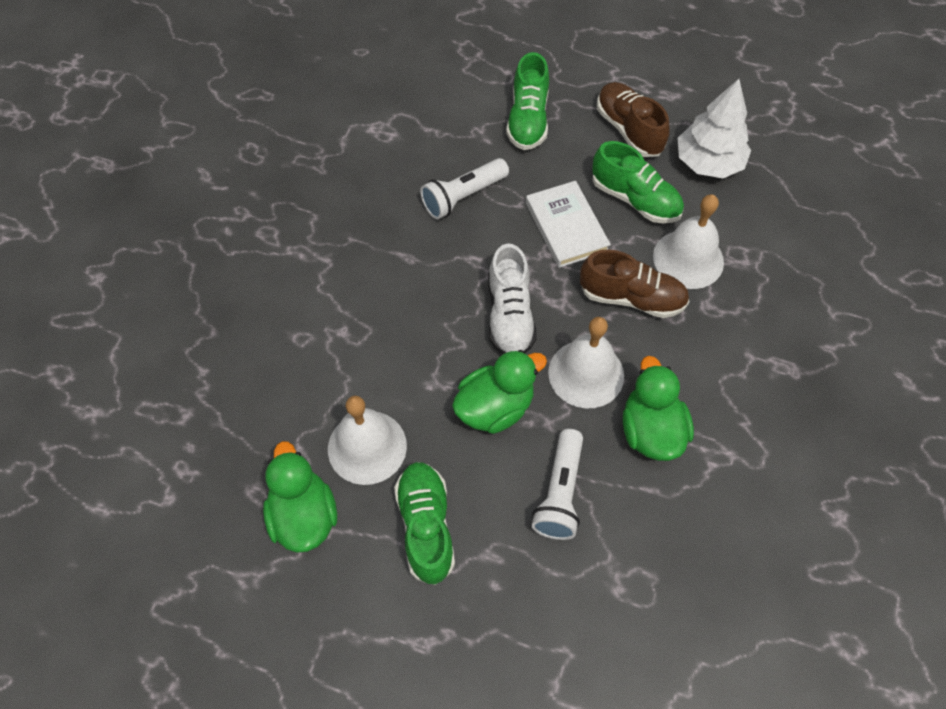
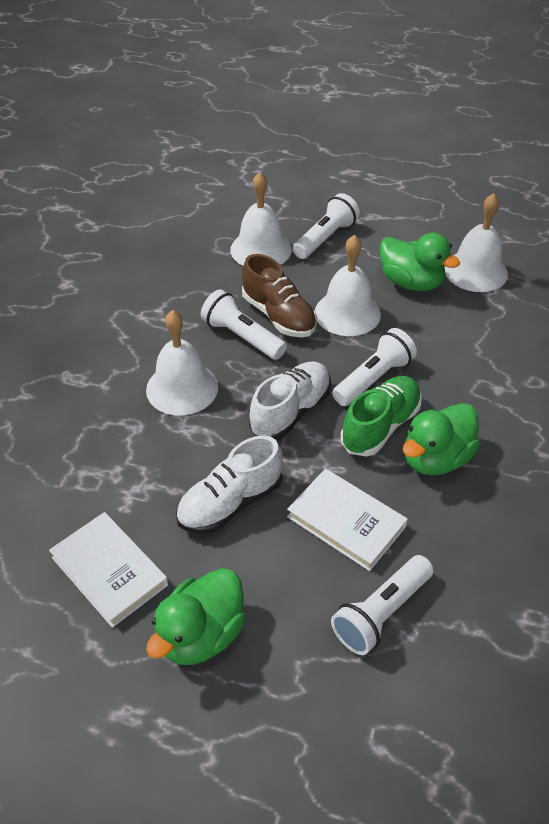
brown shoe: [580,249,689,318] [597,82,670,157] = 2 -> [242,254,317,337] = 1
green shoe: [394,462,455,585] [506,52,549,150] [592,141,684,223] = 3 -> [341,376,422,457] = 1
white bell: [328,396,407,485] [548,317,624,409] [653,194,724,289] = 3 -> [146,310,218,416] [230,172,292,266] [315,235,381,336] [445,193,508,292] = 4
white book: [526,181,611,268] = 1 -> [49,512,168,628] [287,469,408,571] = 2
white flashlight: [420,158,509,219] [532,429,583,540] = 2 -> [201,289,287,360] [293,193,360,259] [331,555,433,655] [332,328,417,406] = 4
white shoe: [488,243,537,355] = 1 -> [176,436,283,534] [249,362,331,440] = 2
white tree: [678,79,751,178] = 1 -> none = 0

